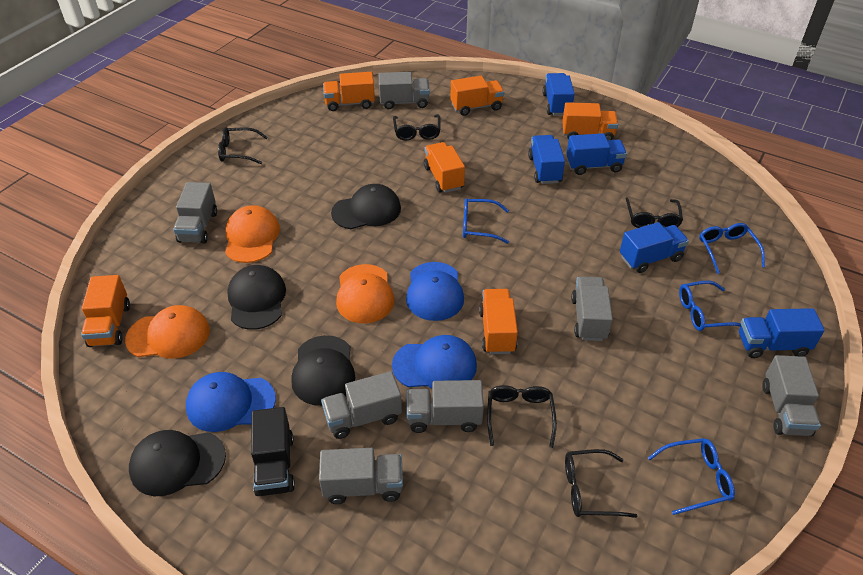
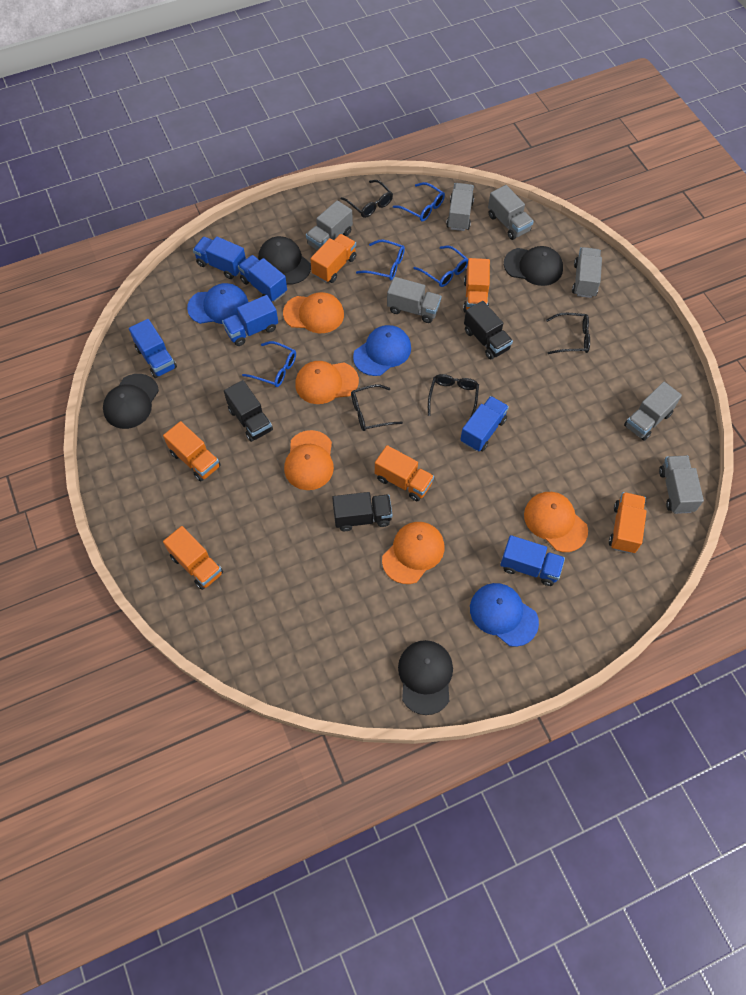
black glasses: [218,127,268,164] [393,114,441,141] [487,385,557,448] [565,449,637,518] [625,197,683,228] = 5 -> [341,180,393,218] [351,384,403,431] [428,374,479,418] [546,313,590,354] = 4
black truck: [251,407,295,496] = 1 -> [224,380,273,442] [332,492,393,531] [464,301,513,360] = 3
blue truck: [528,135,565,184] [543,73,575,116] [566,133,627,175] [620,222,689,273] [739,308,825,358] = 5 -> [129,319,177,378] [193,236,246,279] [222,295,278,346] [238,255,287,302] [460,396,509,451] [500,535,565,586] = 6
orange cap: [125,305,210,359] [225,205,280,263] [336,264,395,323] = 3 -> [283,292,344,333] [284,430,334,490] [295,361,359,404] [382,522,444,584] [524,492,588,552] = 5

